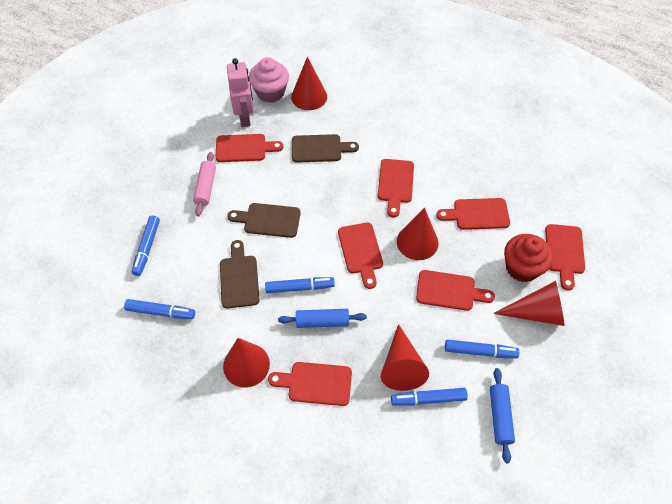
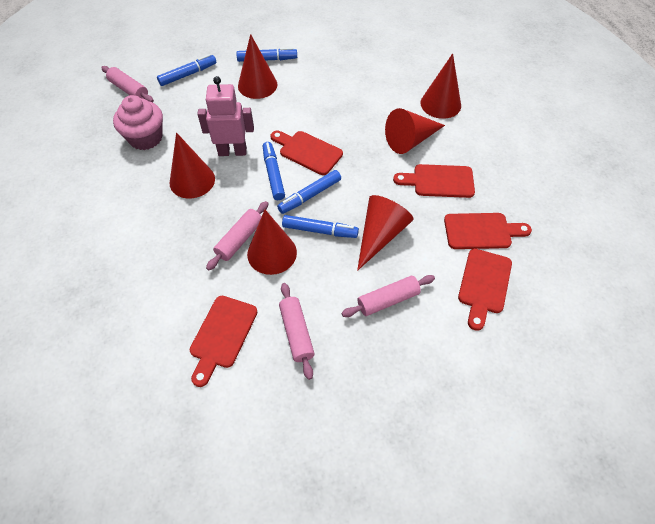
blue rolling pin: [278,309,367,328] [490,368,515,463] = 2 -> none = 0
brown cutting board: [220,240,260,309] [227,203,301,238] [292,134,359,163] = 3 -> none = 0
pink rolling pin: [193,152,216,216] = 1 -> [101,66,154,103] [206,201,269,270] [279,283,315,380] [341,275,435,317] = 4
red cone: [223,338,270,387] [291,57,327,110] [381,324,429,391] [397,207,438,260] [493,281,565,326] = 5 -> [170,132,215,198] [238,34,277,99] [247,210,297,275] [357,195,413,271] [385,108,445,154] [420,53,461,119] = 6
red cupcake: [504,234,553,282] = 1 -> none = 0
red cutting board: [215,134,283,162] [268,362,352,406] [338,223,383,289] [378,159,414,217] [416,270,495,311] [436,198,510,230] [545,224,585,291] = 7 -> [190,296,257,387] [271,131,343,175] [393,164,475,198] [444,213,532,249] [458,249,512,331] = 5

